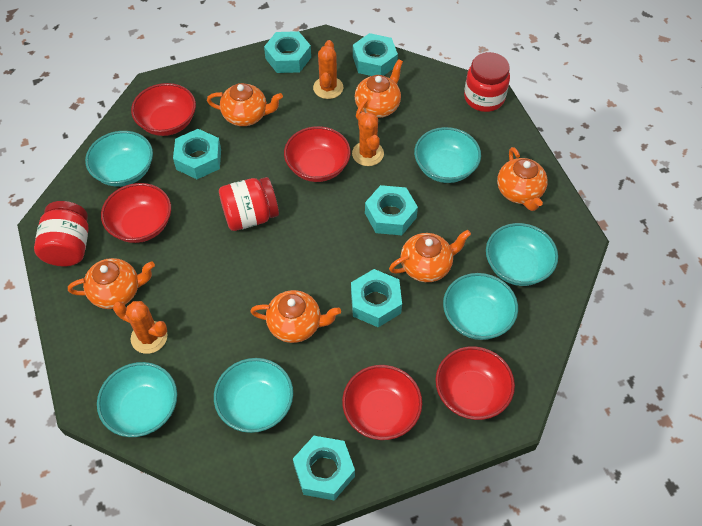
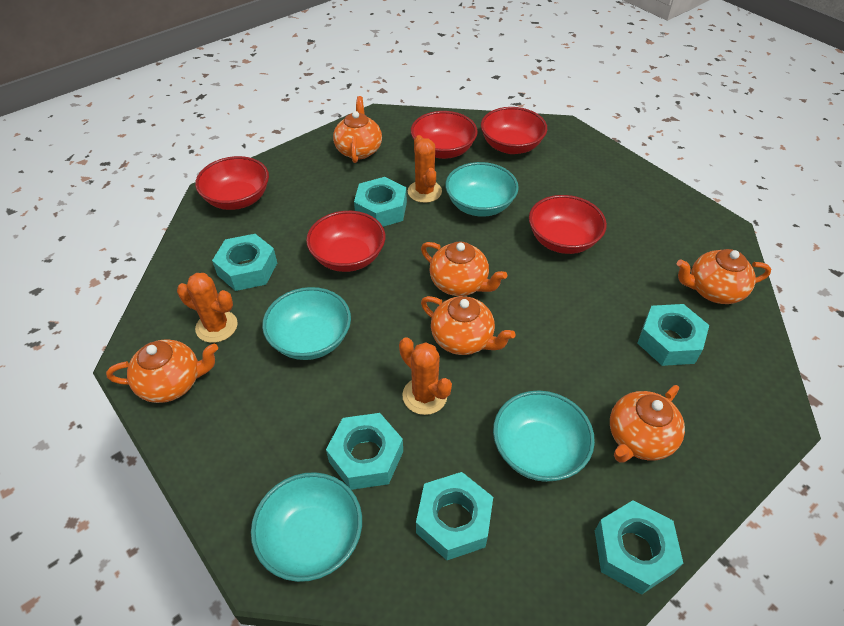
red jar: [34,201,89,266] [219,177,279,231] [464,52,510,112] = 3 -> none = 0
turquoise bowl: [85,131,153,187] [97,362,177,437] [214,358,293,433] [414,127,481,183] [443,273,518,340] [486,223,558,286] = 6 -> [251,472,362,582] [262,287,351,360] [445,162,519,217] [493,390,595,482] = 4

